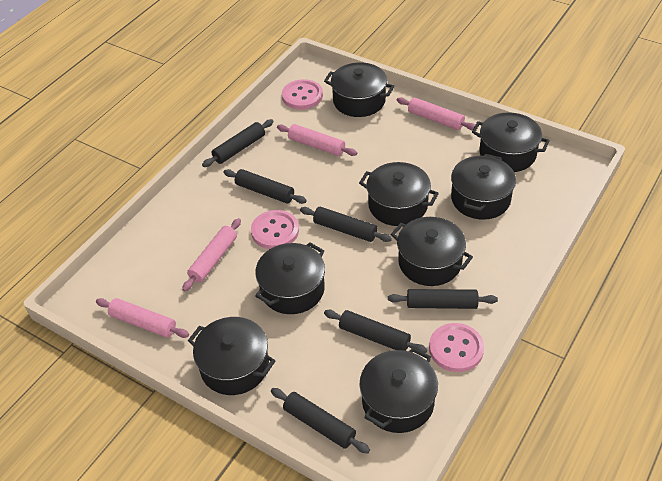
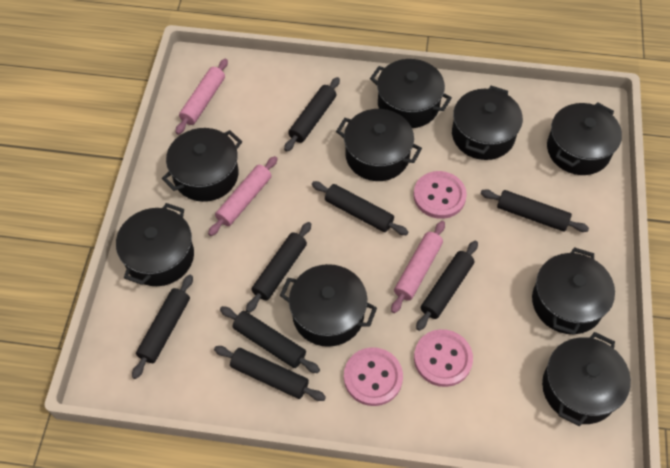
black pot: [188,317,275,395] [255,242,325,314] [324,62,394,117] [359,162,439,226] [359,347,438,433] [391,217,473,286] [451,154,516,220] [472,112,550,172] = 8 -> [116,203,194,286] [162,128,242,202] [280,264,377,347] [336,109,422,181] [370,59,452,128] [452,86,523,160] [532,247,615,335] [542,332,631,426] [547,102,622,175] = 9
black rolling pin: [202,119,274,167] [223,169,307,204] [271,388,370,453] [300,207,392,242] [324,310,427,353] [388,289,498,309] = 6 -> [132,275,193,379] [214,346,326,401] [220,306,320,373] [246,222,311,313] [284,77,340,152] [312,181,408,235] [416,241,478,331] [480,189,589,232] = 8
pink rolling pin: [96,298,189,338] [182,218,241,292] [277,124,357,156] [397,97,475,130] = 4 -> [176,59,228,135] [208,156,277,236] [391,221,445,313] = 3

